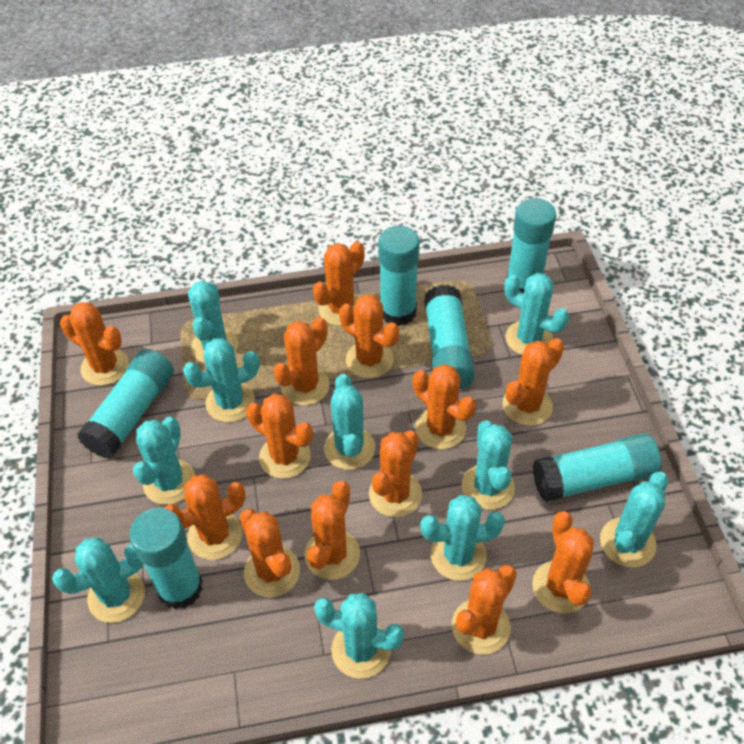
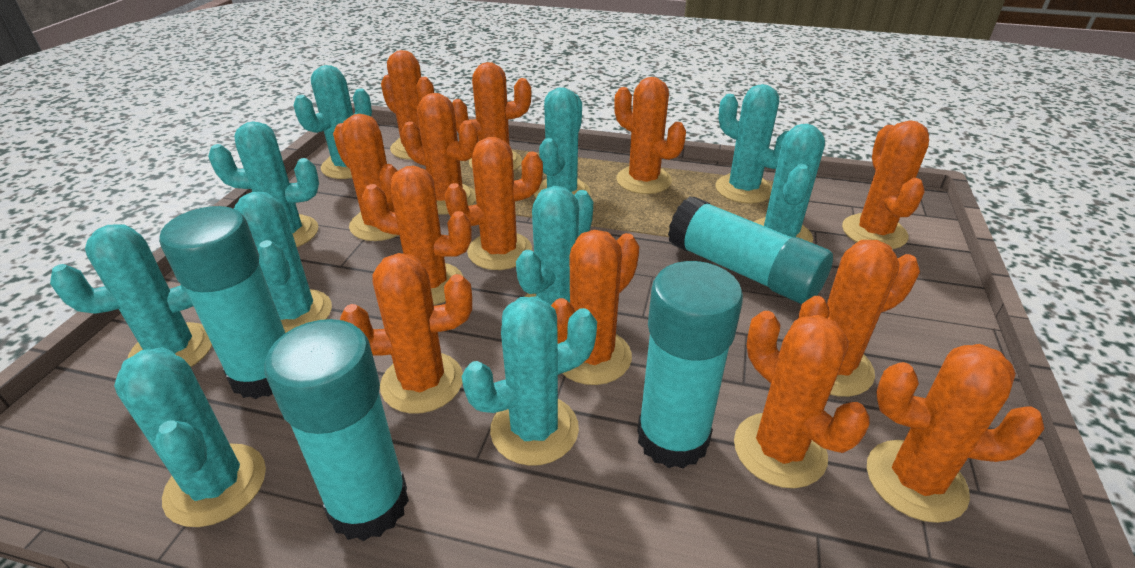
turquoise glue stick: [77,349,174,459] [129,508,203,610] [378,225,420,326] [424,285,475,390] [507,198,556,293] [533,433,662,502] = 6 -> [159,206,285,399] [264,319,409,541] [637,261,743,469] [668,196,833,304] = 4

